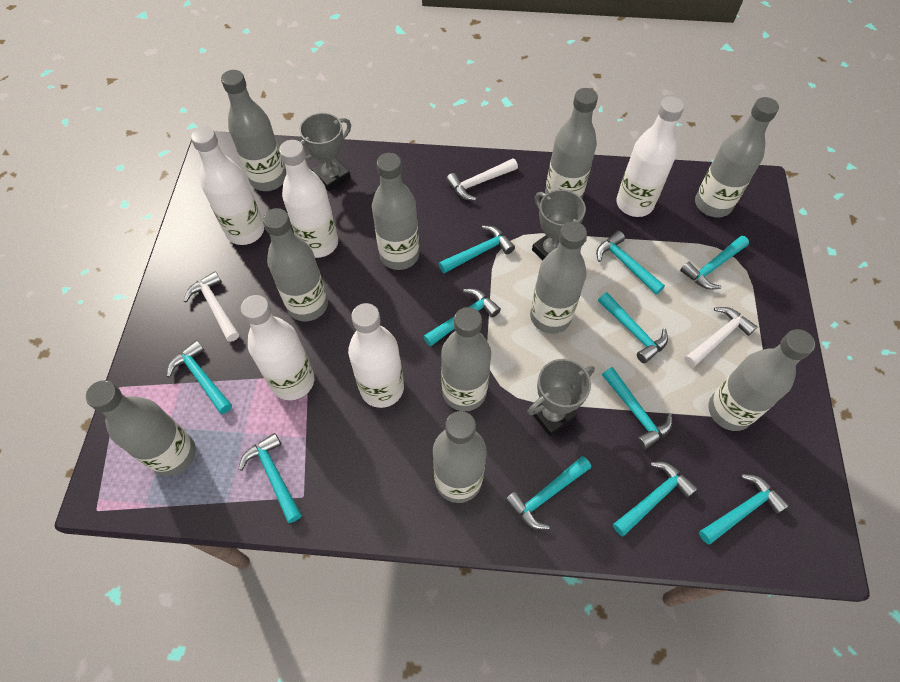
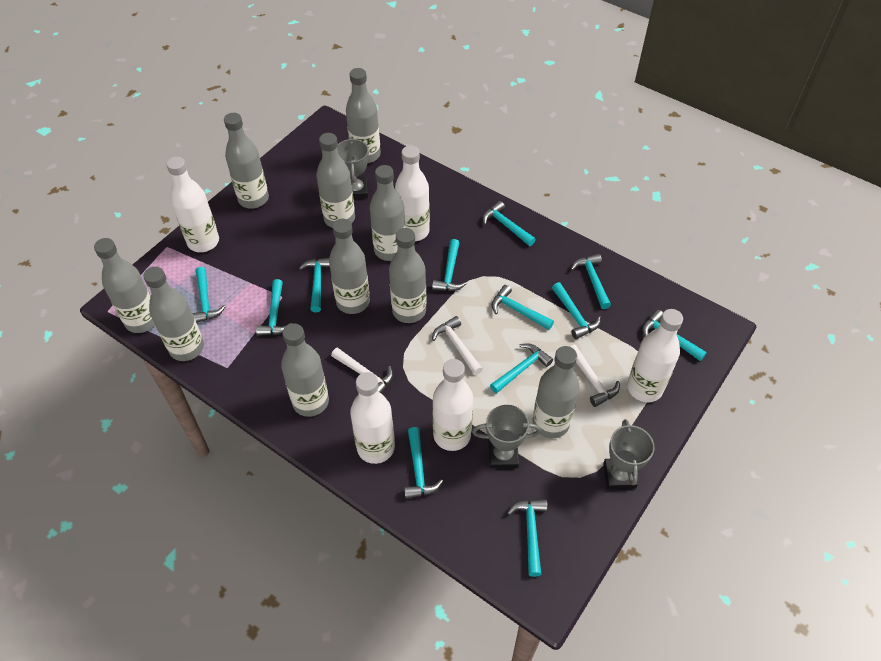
turquoise hammer: [167,340,232,414] [238,433,302,523] [423,289,501,347] [439,226,515,273] [505,456,591,530] [596,231,665,295] [598,292,668,364] [602,367,672,450] [613,462,698,536] [680,236,749,289] [699,474,789,545] = 11 -> [192,267,226,323] [256,279,292,336] [298,258,330,312] [404,427,443,499] [432,239,467,291] [482,201,536,246] [490,343,553,393] [492,285,554,330] [507,499,547,577] [552,282,601,339] [571,254,611,309] [642,309,707,361] = 12

